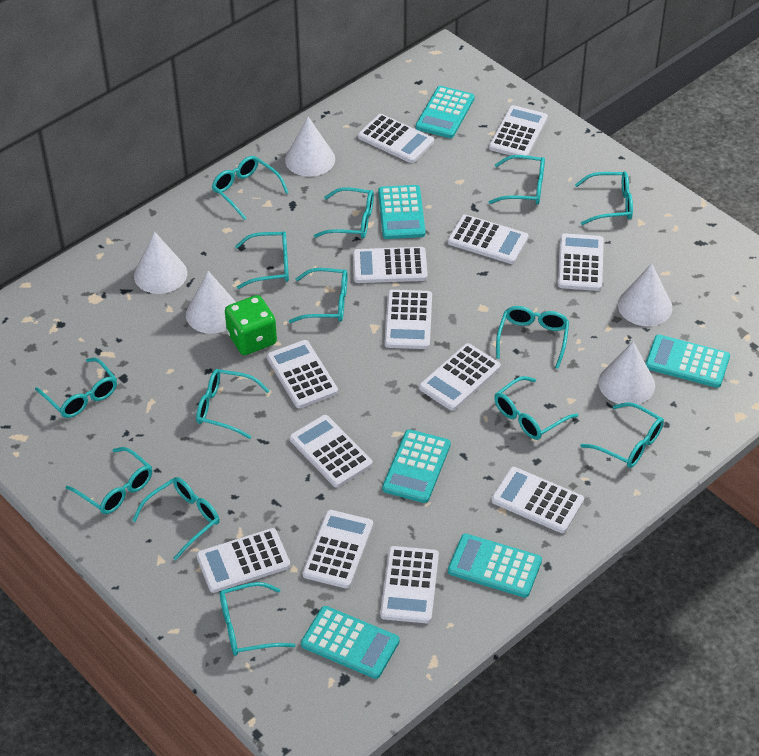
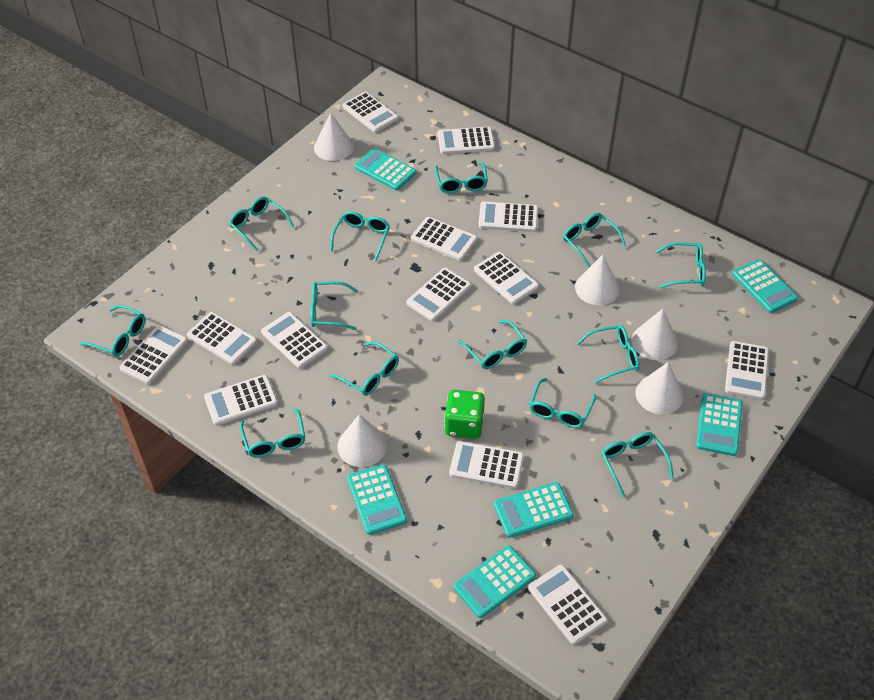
turquoise glasses: [35,358,117,418] [66,447,152,514] [132,477,220,560] [196,369,270,439] [212,156,289,220] [220,582,296,656] [235,231,289,289] [289,268,348,323] [314,187,374,239] [489,155,545,204] [494,376,578,440] [496,306,569,369] [575,171,633,225] [580,402,664,468] = 14 -> [80,305,145,357] [229,196,294,251] [240,408,305,458] [310,281,358,330] [330,211,390,261] [330,341,399,396] [435,162,488,193] [458,320,527,369] [529,378,596,428] [563,213,626,268] [577,325,640,383] [601,432,674,497] [656,242,706,288] = 13

